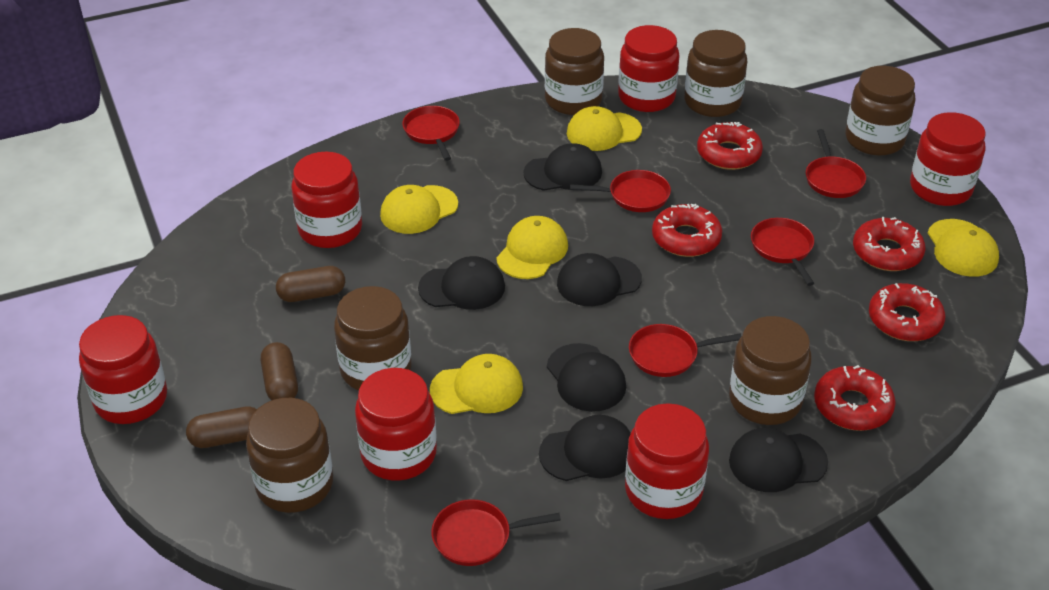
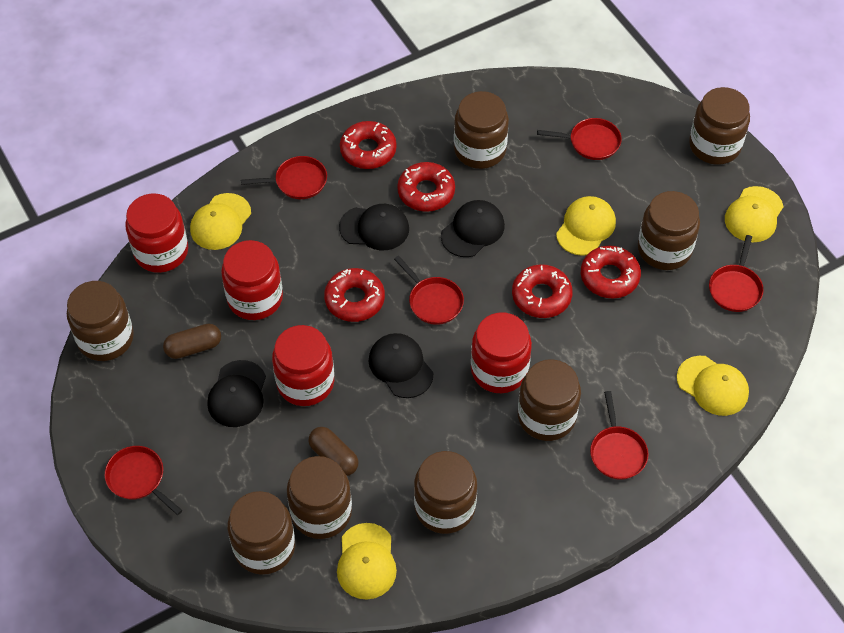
black cap: [418,256,505,310] [524,143,602,191] [539,415,631,481] [547,343,626,412] [557,253,642,306] [729,428,828,492] = 6 -> [207,360,266,427] [339,204,409,250] [369,333,433,398] [441,200,505,257] = 4
brown capsule: [186,406,257,448] [261,342,298,400] [276,266,345,302] = 3 -> [163,324,221,359] [308,427,358,476] = 2
brown jar: [246,398,333,513] [334,286,412,391] [545,28,604,115] [684,30,748,117] [729,316,812,425] [845,66,916,156] = 6 -> [67,281,134,361] [227,491,295,575] [287,456,352,539] [414,451,477,534] [454,91,509,169] [518,359,581,441] [638,191,700,270] [689,87,750,165] = 8
red jar: [79,315,167,424] [292,152,362,248] [355,368,437,481] [618,25,679,112] [625,403,709,519] [910,112,986,206] = 6 -> [125,194,188,273] [221,240,283,320] [272,325,334,406] [471,313,532,393] = 4

